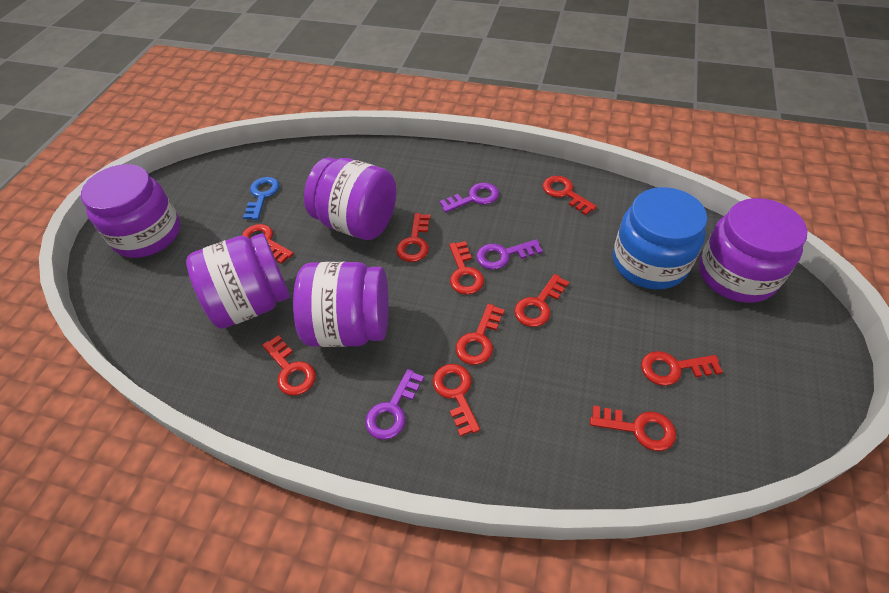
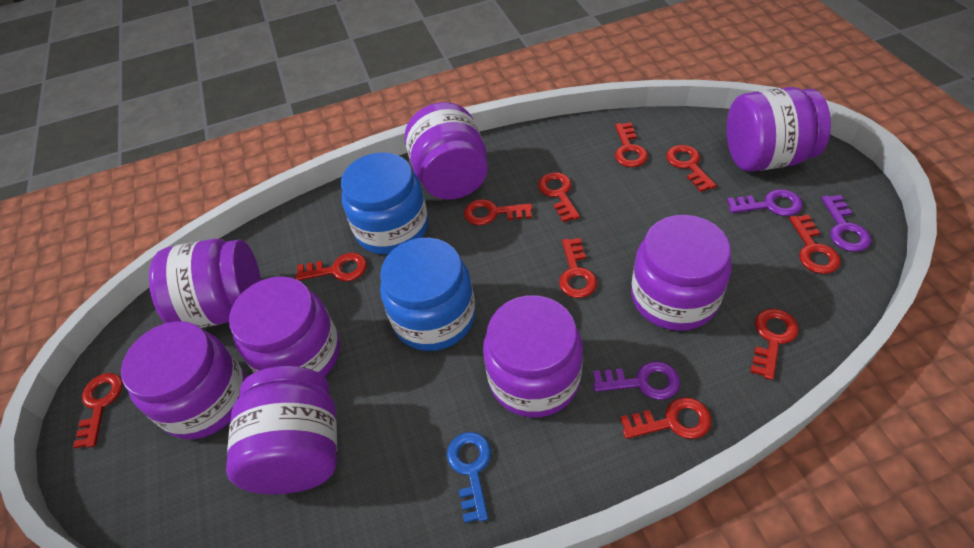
blue jar: [613,187,707,289] = 1 -> [341,152,428,255] [380,238,475,351] = 2
purple jar: [81,164,180,258] [186,233,290,329] [293,262,389,347] [304,157,396,240] [699,198,807,303] = 5 -> [121,321,246,439] [149,239,261,328] [226,366,337,494] [229,276,340,377] [405,102,488,200] [483,295,583,418] [631,215,731,331] [727,87,831,172] = 8

